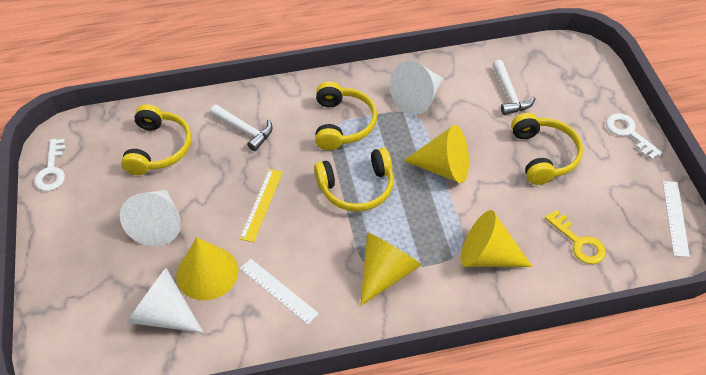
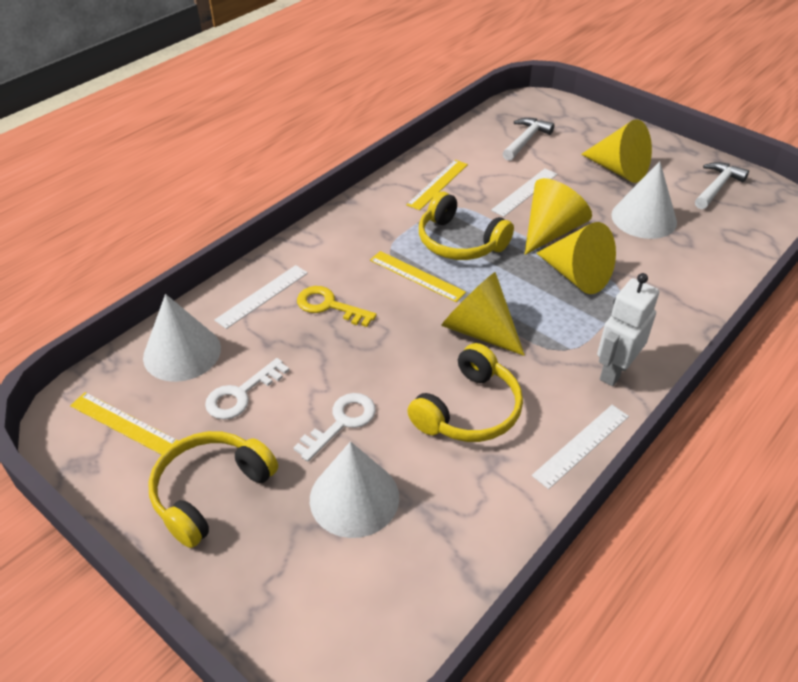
white robot: none = 0 -> [597,273,659,386] = 1
white ruler: [240,259,319,325] [663,181,690,257] = 2 -> [214,265,308,329] [491,168,558,217] [532,405,629,489] = 3
yellow headphones: [121,104,192,175] [314,148,394,212] [315,81,377,151] [511,113,583,185] = 4 -> [148,431,278,548] [407,343,523,442] [419,191,514,260] = 3
yellow ruler: [240,169,283,242] = 1 -> [70,392,179,455] [370,251,466,302] [406,160,468,211] = 3

